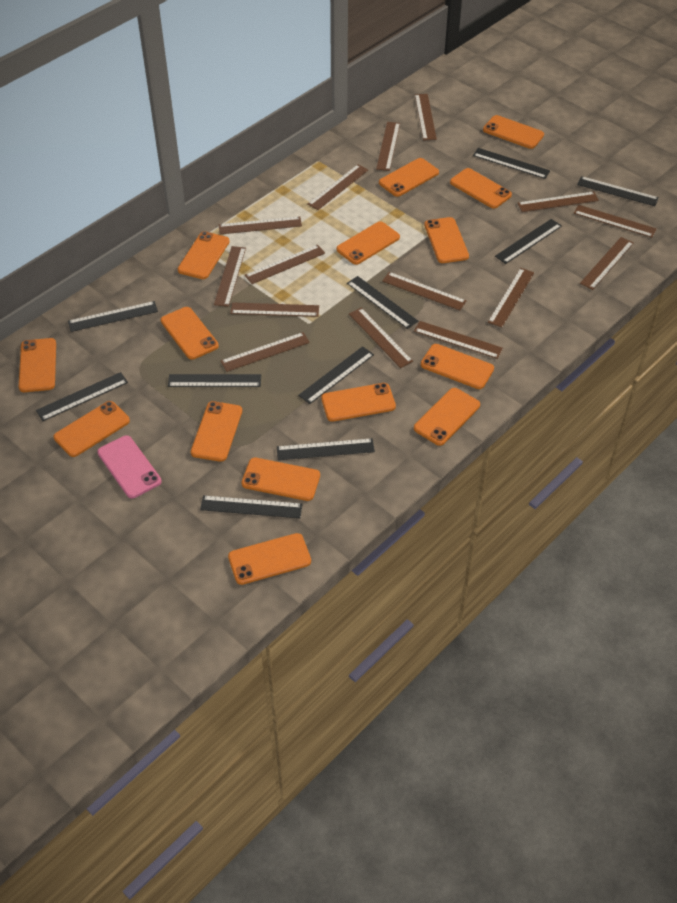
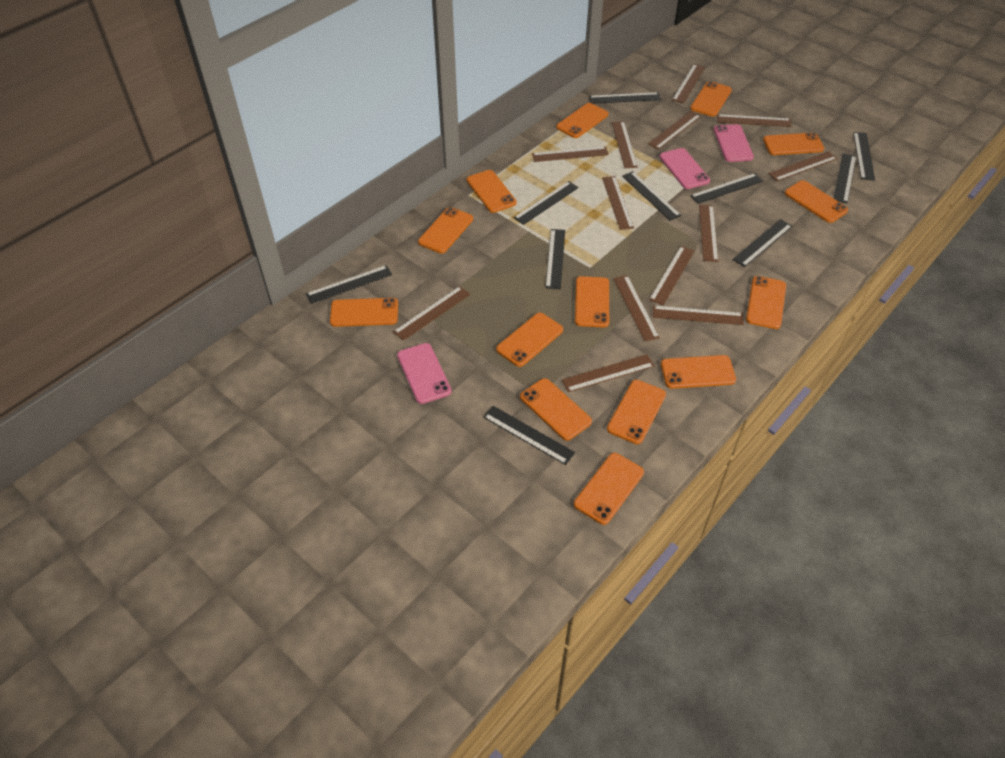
brown ruler: [214,246,246,307] [219,216,302,234] [221,332,310,372] [230,302,319,317] [245,245,325,284] [307,164,368,210] [349,308,413,368] [376,122,400,171] [382,272,466,310] [414,321,503,359] [415,94,437,140] [488,268,534,327] [518,191,599,212] [574,205,657,238] [580,237,634,290] = 15 -> [393,286,470,341] [532,146,609,162] [562,354,654,392] [602,176,634,230] [612,121,638,168] [613,275,660,341] [648,111,701,150] [649,246,694,305] [653,306,744,325] [672,64,705,103] [699,205,718,262] [717,114,792,127] [769,151,838,181] = 13
orange phone: [19,338,56,392] [54,401,130,457] [161,307,219,360] [178,231,230,279] [191,401,242,462] [228,533,311,585] [241,458,320,501] [321,383,396,422] [336,221,400,265] [379,158,439,197] [414,388,480,446] [421,344,494,389] [424,217,469,263] [450,168,512,209] [483,115,544,149] = 15 -> [330,298,398,327] [418,207,473,253] [467,170,517,213] [496,313,563,367] [520,378,592,441] [556,103,608,138] [574,453,644,525] [575,276,609,328] [607,380,666,444] [661,355,736,389] [690,81,732,117] [746,276,786,329] [763,133,824,155] [785,180,848,223] = 14
pink phone: [97,435,162,498] = 1 -> [397,343,452,404] [660,148,710,189] [714,124,754,162] = 3

